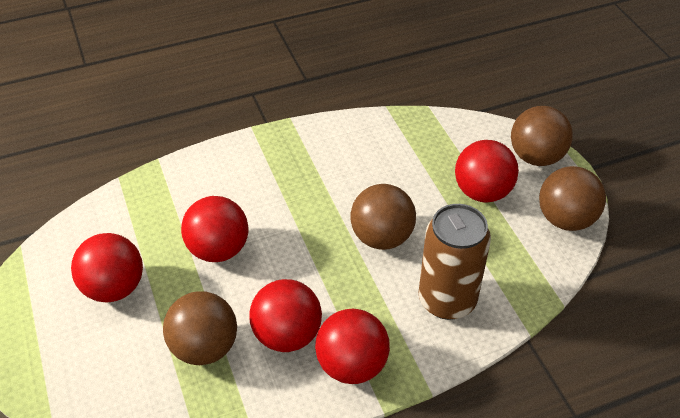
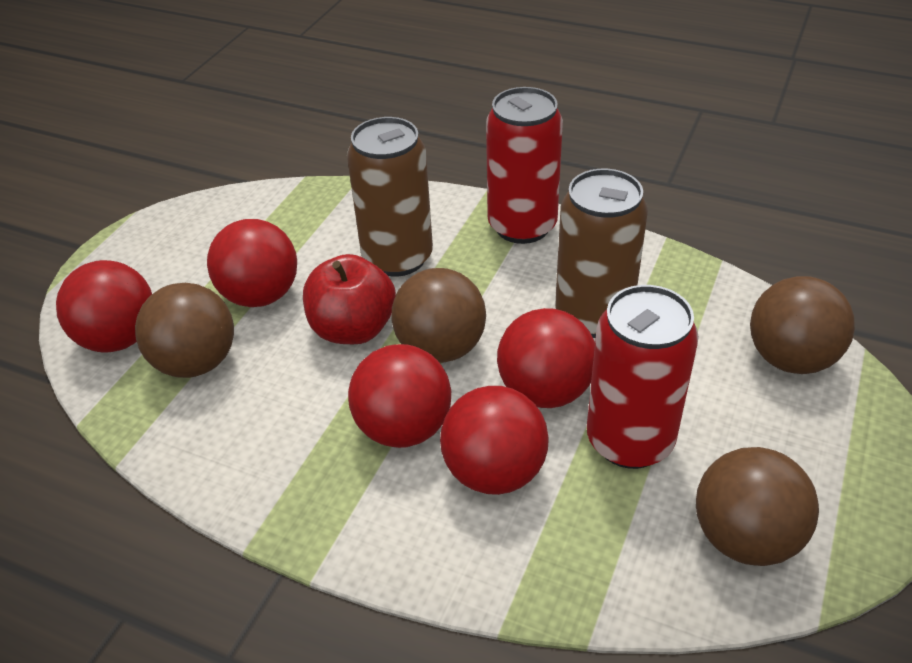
brown can: [418,204,491,320] = 1 -> [347,117,433,277] [555,169,648,338] = 2
red apple: none = 0 -> [303,254,396,344] = 1
red can: none = 0 -> [486,87,563,244] [587,285,699,469] = 2

